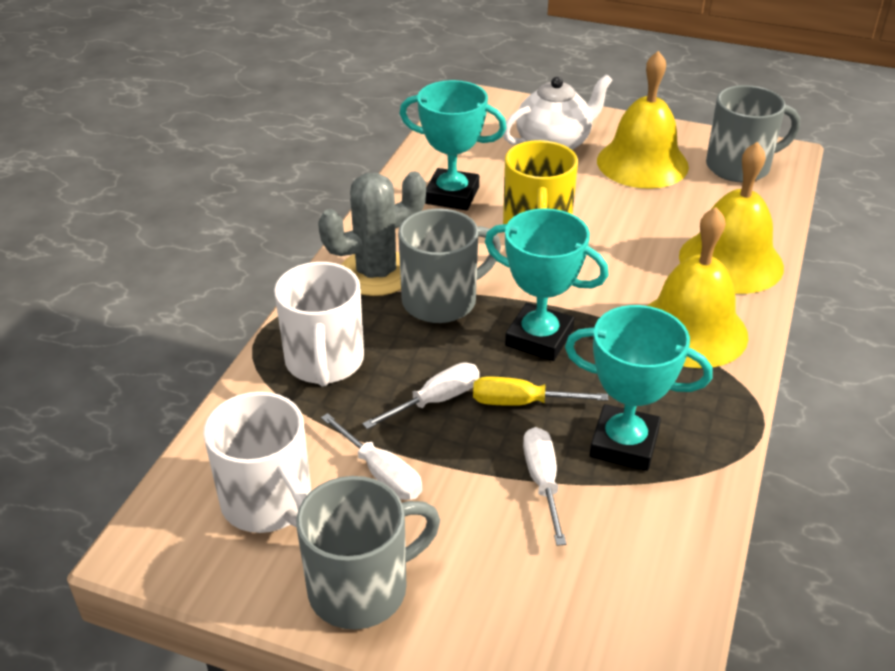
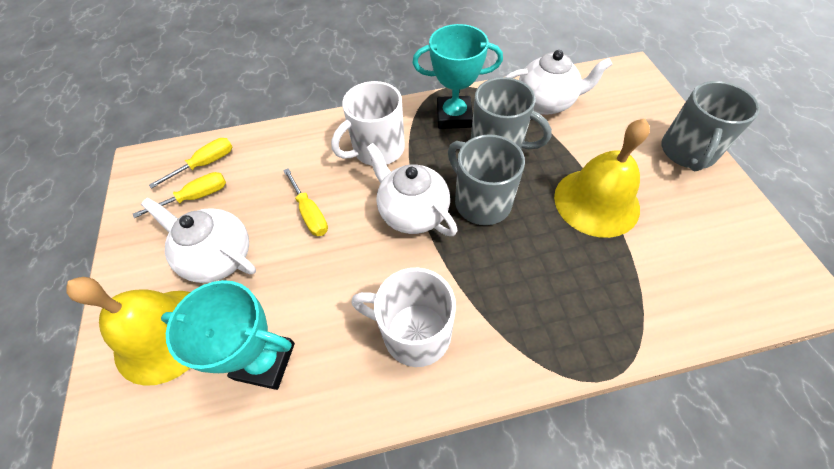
grey cactus: [318,172,426,296] = 1 -> none = 0
turquoise trophy: [400,80,507,211] [485,208,609,361] [565,305,713,471] = 3 -> [161,280,295,390] [412,24,503,129] = 2
white screwdriver: [321,413,422,500] [362,362,480,429] [523,427,566,546] = 3 -> none = 0
white teapot: [503,74,613,150] = 1 -> [141,198,256,283] [366,143,457,236] [506,50,613,115] = 3
yellow bell: [597,51,689,189] [647,207,748,368] [679,142,784,294] = 3 -> [66,277,190,386] [554,119,650,238] = 2
yellow mug: [503,140,578,224] = 1 -> none = 0
yellow screwdriver: [473,376,608,406] = 1 -> [133,172,226,218] [149,138,233,189] [283,168,328,236] = 3

